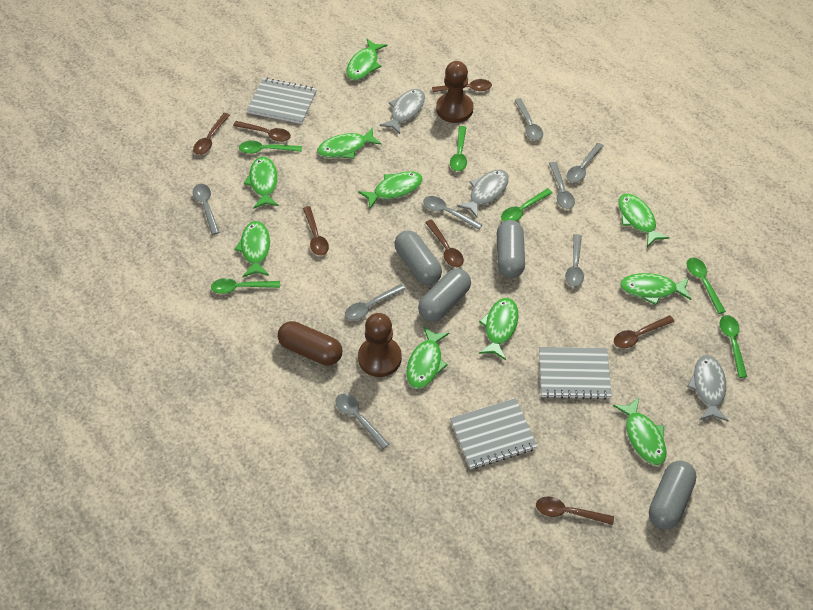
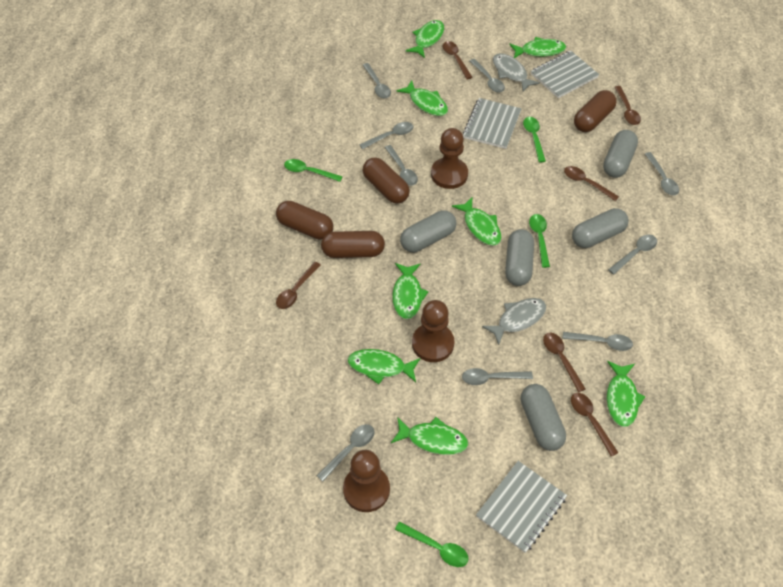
brown capsule: [278,321,342,366] = 1 -> [276,201,333,240] [321,231,385,258] [363,157,410,204] [574,90,617,132] = 4
brown pawn: [358,313,402,377] [436,61,473,123] = 2 -> [343,450,390,512] [412,300,454,362] [431,128,468,189] = 3
brown spoon: [193,113,230,155] [233,121,291,142] [303,206,329,256] [425,220,464,267] [432,79,492,92] [536,496,614,525] [614,315,675,348] = 7 -> [276,262,321,309] [443,41,473,79] [543,333,586,392] [564,166,619,201] [571,393,618,457] [614,86,641,125] = 6
green fish: [234,221,270,277] [244,157,279,209] [317,127,382,159] [346,39,387,80] [358,171,423,209] [406,326,449,389] [479,298,518,360] [613,397,666,466] [618,194,669,247] [620,273,691,305] = 10 -> [348,349,420,384] [391,417,468,455] [392,263,429,319] [396,80,448,116] [406,20,444,58] [452,197,502,246] [509,37,566,58] [607,361,646,427] = 8
green spoon: [211,278,280,294] [239,140,302,154] [450,126,467,171] [501,188,552,222] [687,258,726,314] [720,315,747,378] = 6 -> [284,159,343,182] [395,521,469,567] [523,117,546,163] [529,214,550,268] = 4
grey capsule: [394,230,442,285] [418,268,471,322] [497,220,525,278] [649,461,697,530] = 4 -> [400,211,457,252] [505,229,534,286] [521,384,566,451] [572,208,629,248] [603,130,638,178] = 5
grey fish: [380,89,425,134] [457,170,509,218] [687,355,729,422] = 3 -> [482,298,546,345] [493,53,540,92] = 2
grey spoon: [193,184,220,235] [336,393,389,449] [345,284,405,320] [423,196,483,230] [515,98,543,141] [549,162,575,209] [565,234,584,287] [567,143,604,183] = 8 -> [317,424,375,481] [359,122,413,149] [363,63,391,98] [385,145,418,186] [462,368,533,385] [470,59,505,93] [562,332,633,351] [608,235,657,275] [645,152,679,195] = 9

